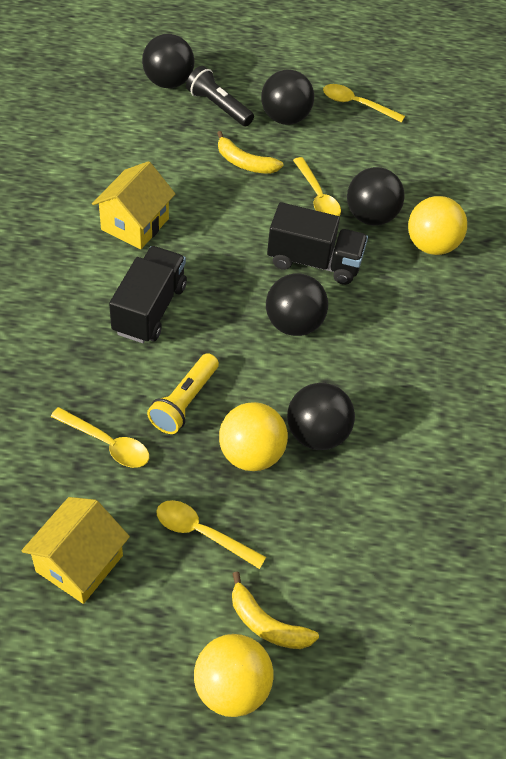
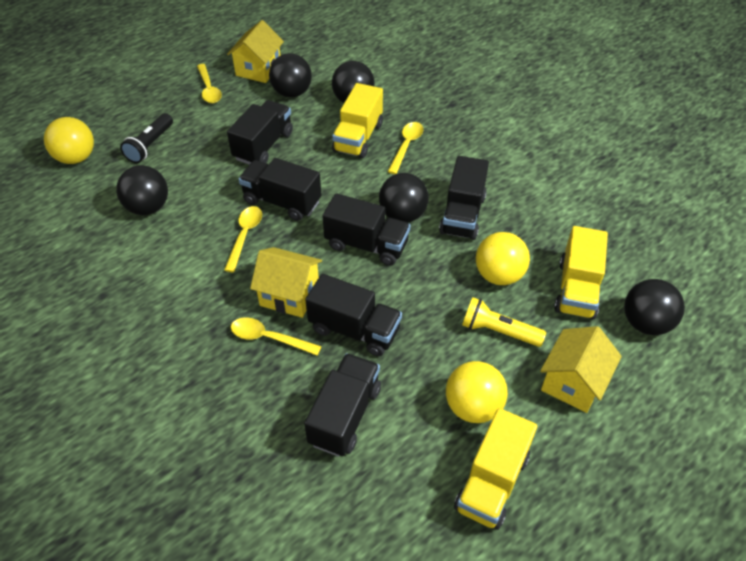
black truck: [109,246,187,343] [267,202,368,285] = 2 -> [227,100,293,165] [239,158,321,221] [304,353,381,456] [305,274,402,356] [323,193,410,266] [439,156,489,240] = 6
yellow banana: [217,131,283,174] [232,571,319,649] = 2 -> none = 0
yellow house: [21,497,130,604] [92,161,175,249] = 2 -> [227,20,284,83] [250,247,322,318] [540,326,622,413] = 3
yellow truck: none = 0 -> [332,83,383,158] [454,408,537,530] [554,226,608,320] = 3

